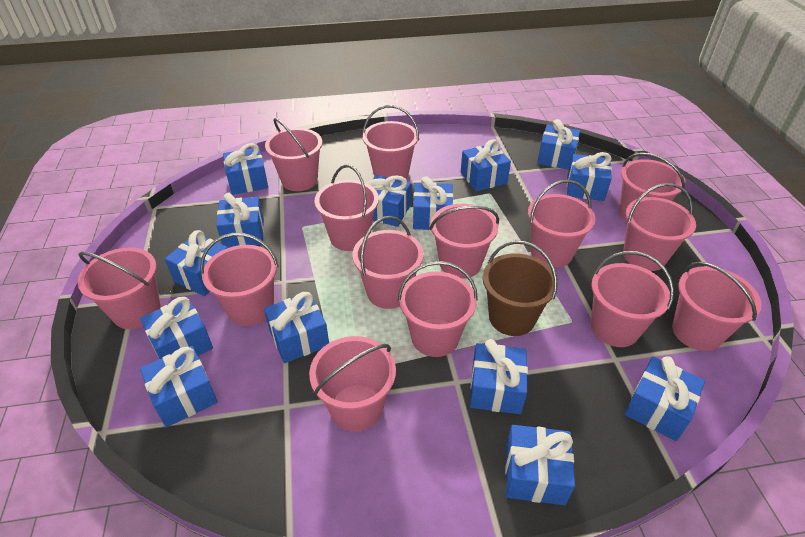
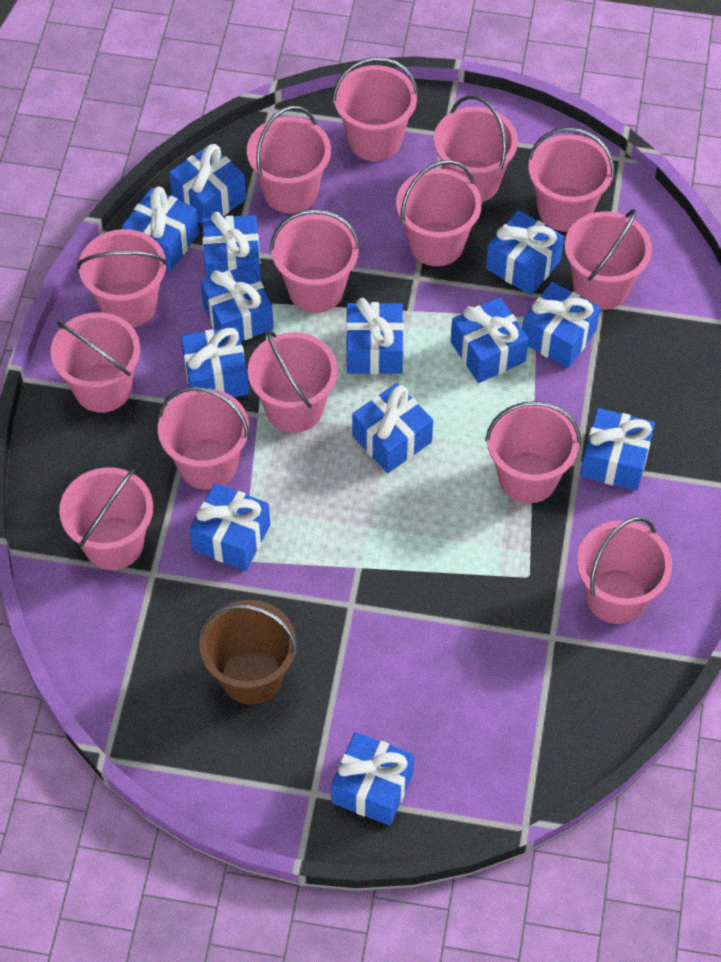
blue gift: [140,297,213,359] [140,346,218,427] [165,230,228,296] [216,193,264,248] [223,143,268,195] [264,292,329,363] [367,175,411,227] [413,176,453,230] [461,139,511,191] [470,339,528,414] [505,425,575,505] [537,119,580,170] [567,152,612,201] [625,356,705,441] = 14 -> [122,187,199,271] [169,144,247,225] [181,326,249,397] [189,483,270,571] [200,264,274,341] [202,212,261,281] [331,732,414,826] [346,298,404,374] [352,383,433,473] [451,297,528,383] [486,210,564,295] [522,282,600,368] [580,408,655,491] = 13

